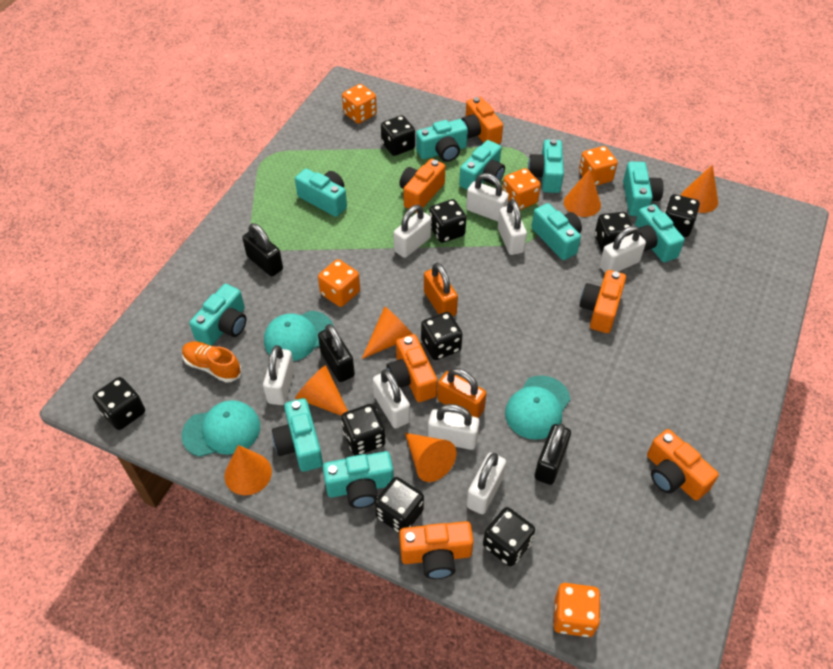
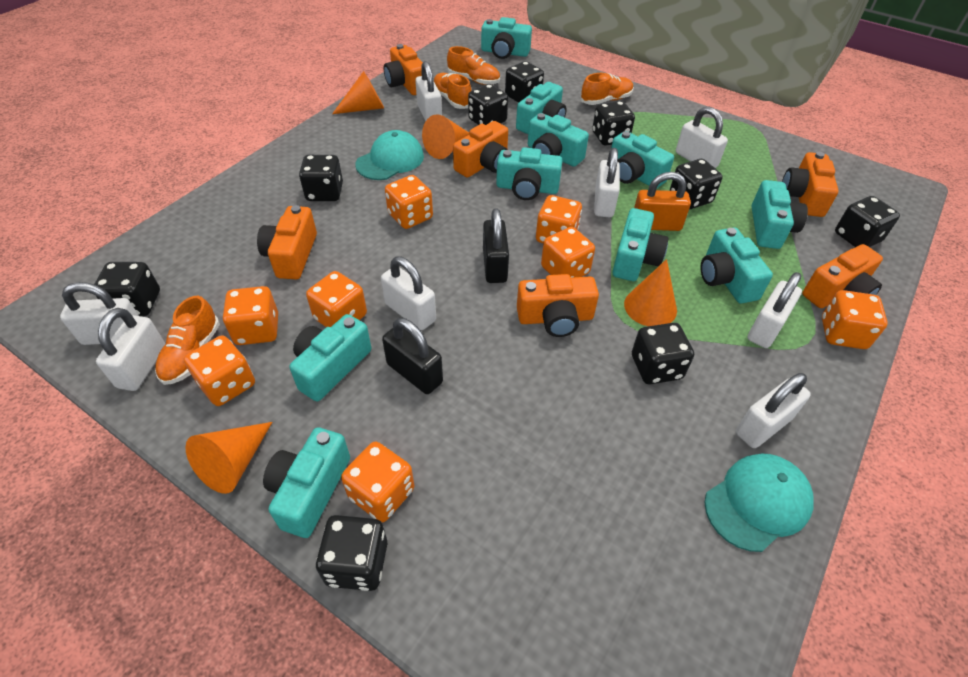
black padlock: [242,223,283,276] [318,324,355,382] [535,423,571,485] = 3 -> [382,318,443,394] [483,208,509,283] = 2
orange cone: [224,445,272,495] [295,365,348,416] [362,306,412,359] [405,433,456,482] [564,169,601,217] [681,165,718,213] = 6 -> [185,422,272,494] [332,71,384,114] [422,114,469,159] [624,259,677,326] = 4
orange dice: [318,259,360,307] [342,84,377,124] [502,168,541,210] [554,583,601,637] [579,146,618,186] = 5 -> [184,336,255,406] [223,286,278,345] [306,271,367,327] [341,441,414,522] [385,175,433,229] [536,195,582,243] [541,227,595,278] [822,290,888,349] = 8
orange padlock: [424,263,458,316] [437,368,487,418] = 2 -> [634,172,691,231] = 1
orange shoe: [182,341,242,383] = 1 -> [155,296,220,385] [434,73,472,109] [447,46,500,85] [580,73,634,105] = 4
turquoise cap: [181,400,260,457] [264,311,334,361] [505,375,570,440] = 3 -> [355,130,424,180] [704,453,814,552] = 2

